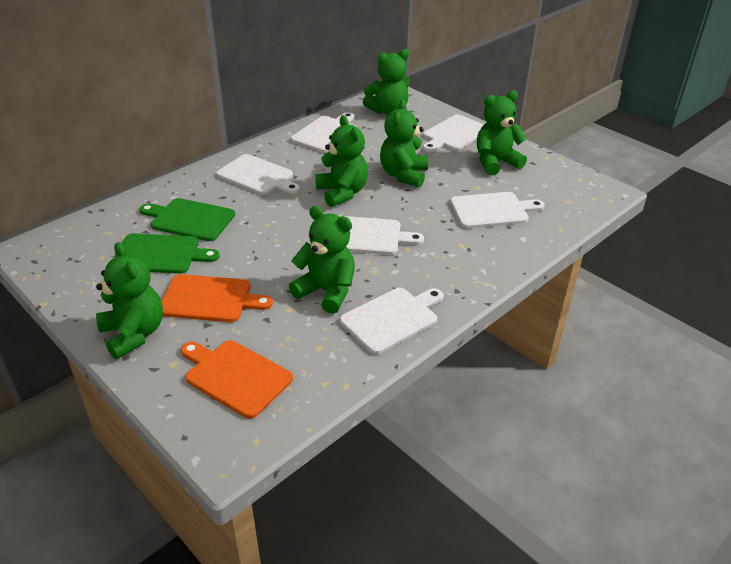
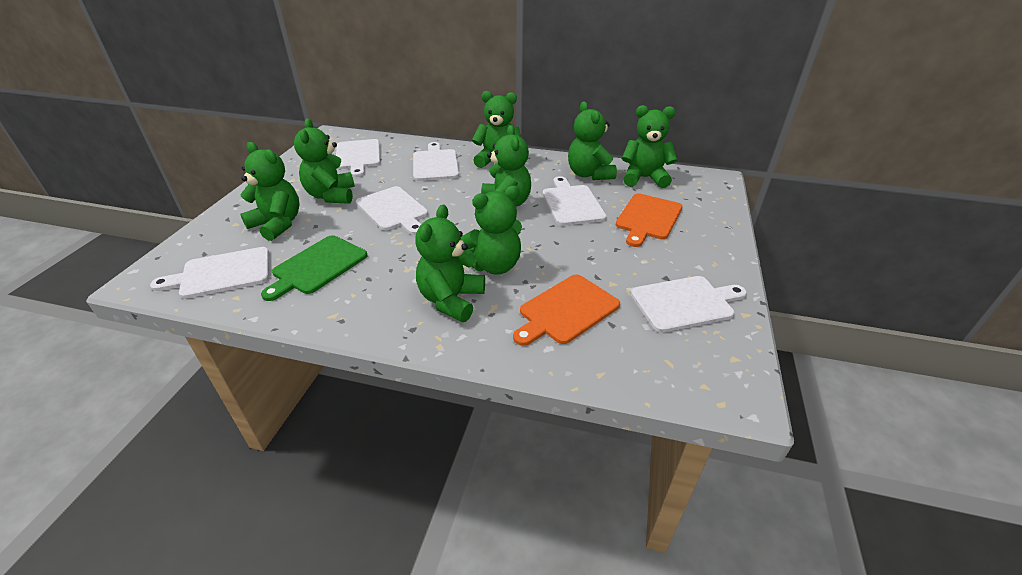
green cutting board: [115,233,220,274] [139,198,235,241] = 2 -> [261,235,368,301] = 1
green teddy bear: [96,242,163,359] [289,206,355,314] [315,115,368,207] [363,49,410,115] [380,100,428,188] [477,90,527,176] = 6 -> [240,142,300,241] [294,118,355,204] [415,205,485,322] [461,186,522,274] [472,91,521,168] [481,125,531,207] [568,101,617,180] [622,105,678,188] = 8

